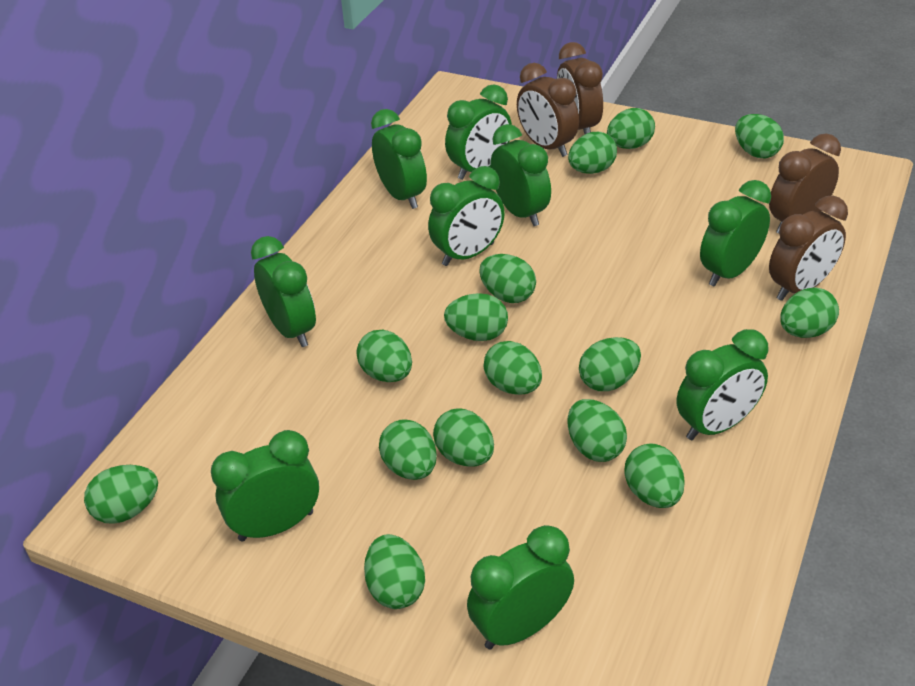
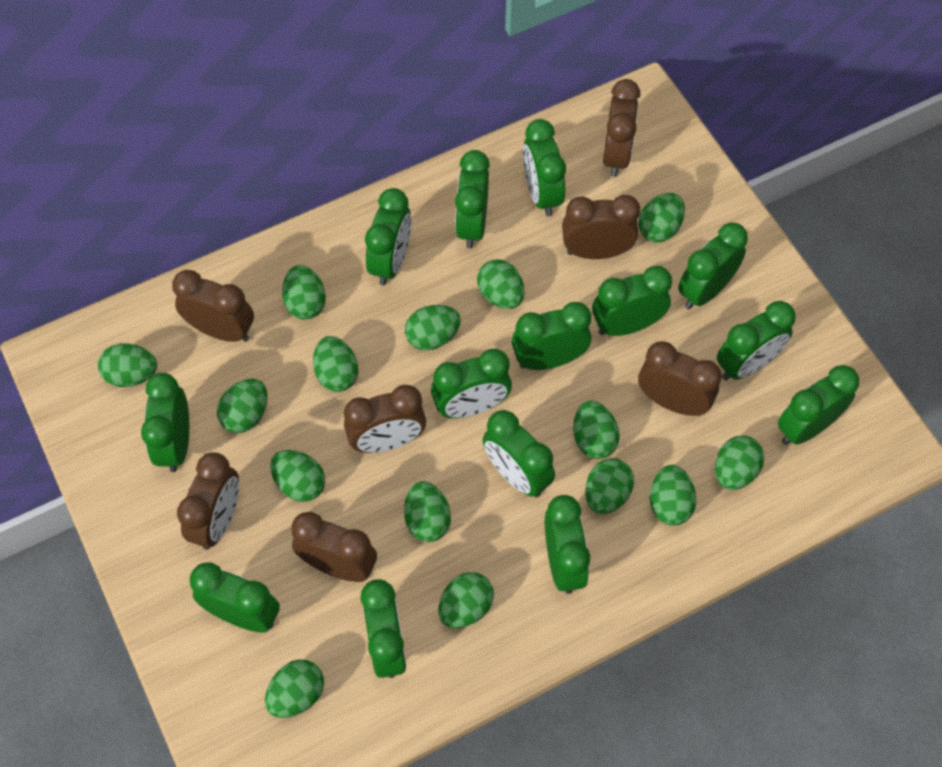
brown clock: [517,63,579,157] [557,42,603,134] [769,133,841,234] [769,195,848,301] = 4 -> [172,270,254,342] [177,452,239,550] [291,512,377,582] [344,385,426,453] [562,195,640,259] [603,79,641,177] [638,341,722,416] = 7
green clock: [211,430,319,542] [251,236,316,347] [371,109,427,209] [428,166,505,266] [445,84,512,180] [467,525,574,650] [490,124,551,226] [676,329,769,440] [700,180,771,287] = 9 -> [141,373,189,472] [190,562,280,633] [361,579,407,678] [365,188,411,286] [431,349,512,418] [455,150,490,248] [482,410,555,497] [512,302,592,370] [523,119,566,217] [545,495,590,594] [592,266,672,336] [678,222,748,309] [717,301,795,381] [778,365,859,445] = 14

